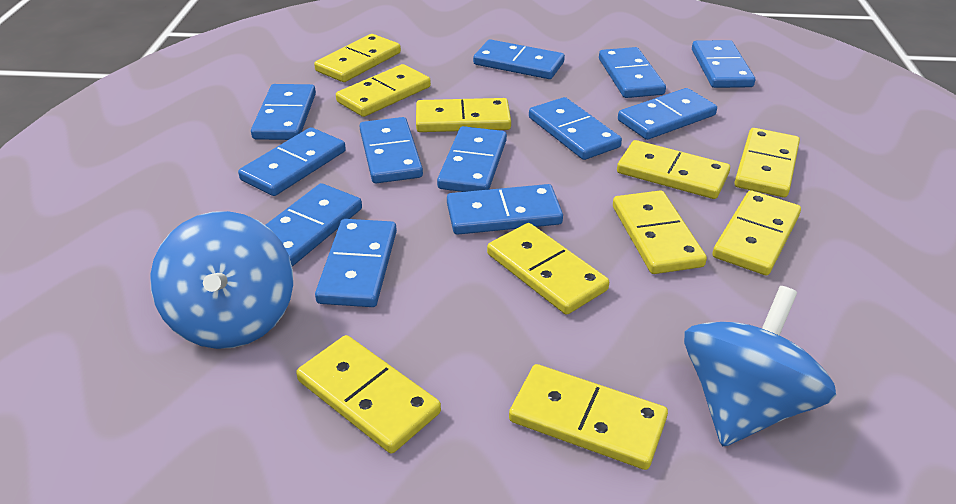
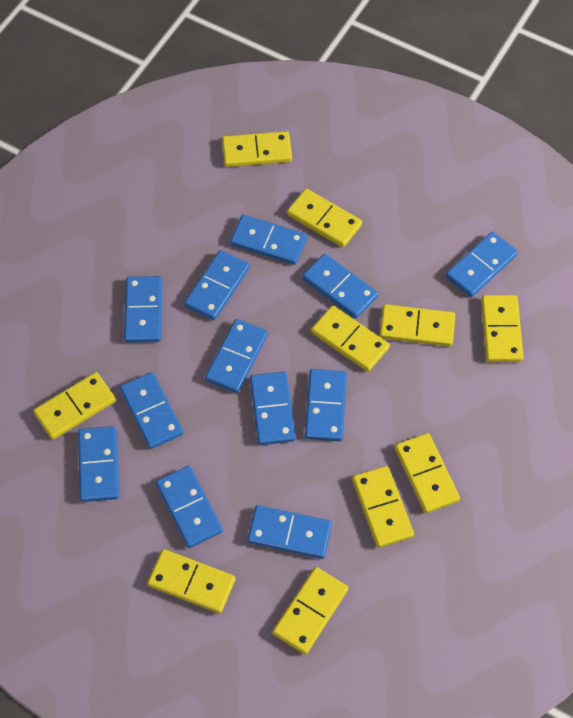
blue spinning top: [150,211,293,349] [684,286,836,446] = 2 -> none = 0

